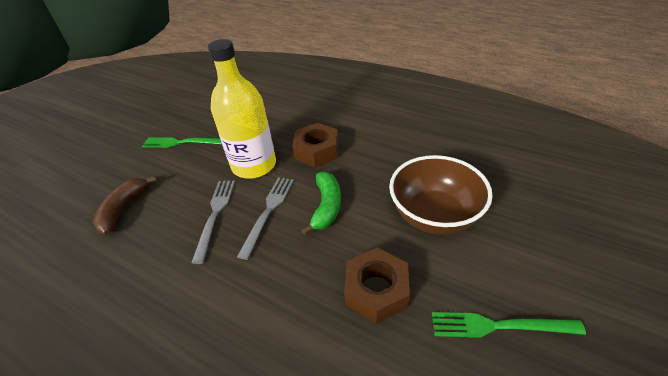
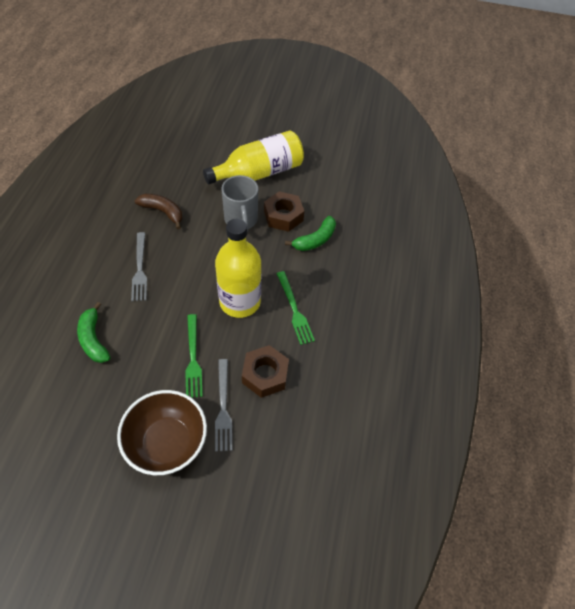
green banana: [301,172,341,235] = 1 -> [77,302,110,363] [285,216,336,251] = 2
grey mug: none = 0 -> [221,175,258,232] = 1
yellow bottle: [208,39,276,179] = 1 -> [203,131,304,184] [215,219,261,318] = 2

